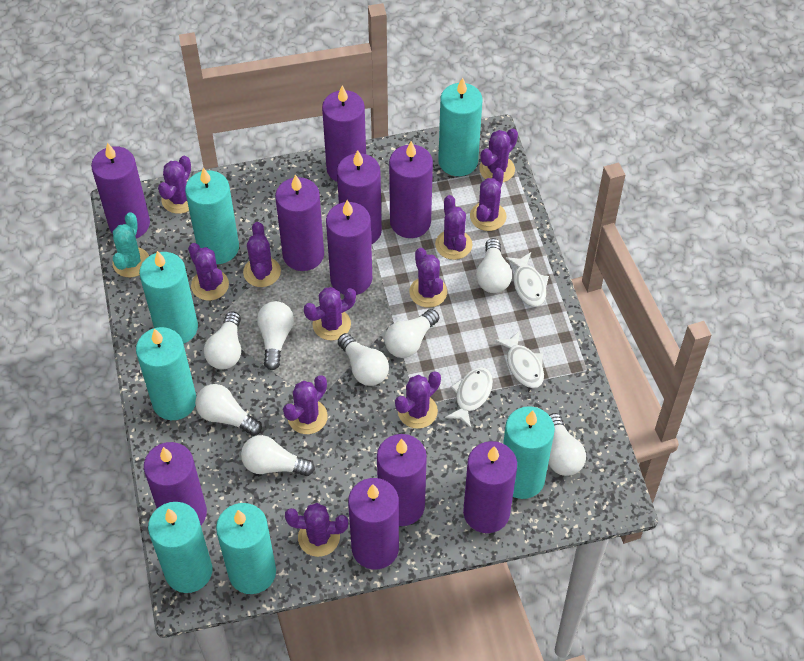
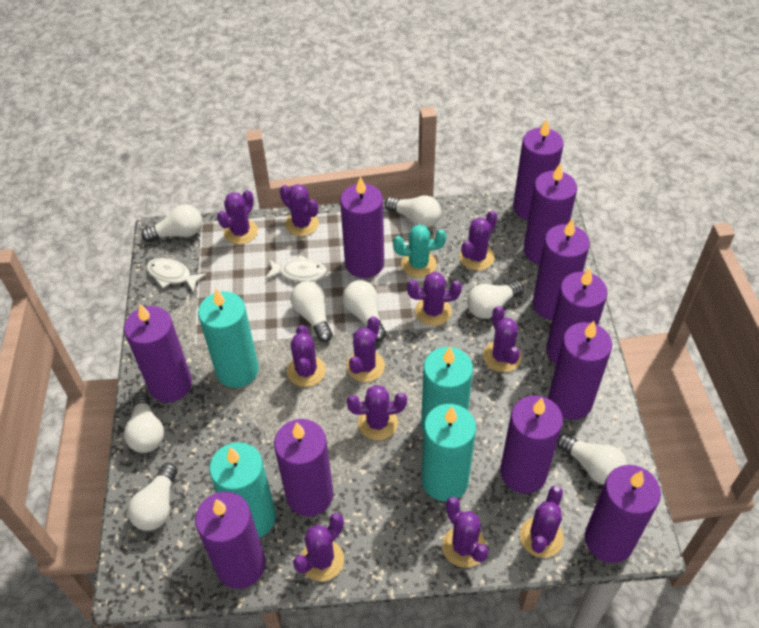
purple candle: [91,143,150,238] [144,442,207,525] [275,174,324,271] [322,85,366,182] [326,200,372,295] [337,150,382,245] [348,478,399,569] [377,434,427,526] [389,141,433,238] [463,441,517,533] = 10 -> [124,304,192,403] [195,492,266,589] [274,419,334,516] [340,176,384,278] [500,395,563,494] [513,119,564,220] [524,163,577,265] [532,219,590,320] [546,268,608,364] [548,321,612,420] [585,465,661,563] = 11
turquoise candle: [136,327,196,420] [139,251,198,344] [148,502,212,593] [185,167,239,264] [216,503,276,594] [438,78,482,176] [503,406,555,499] = 7 -> [198,289,259,388] [209,442,276,538] [421,347,473,432] [422,404,476,501] = 4
white fish: [445,367,493,428] [495,331,544,388] [505,252,549,307] = 3 -> [147,258,207,293] [265,255,327,282] = 2

